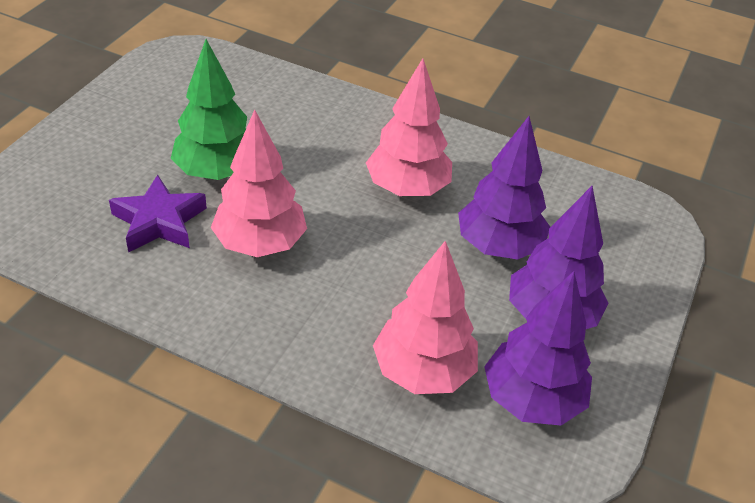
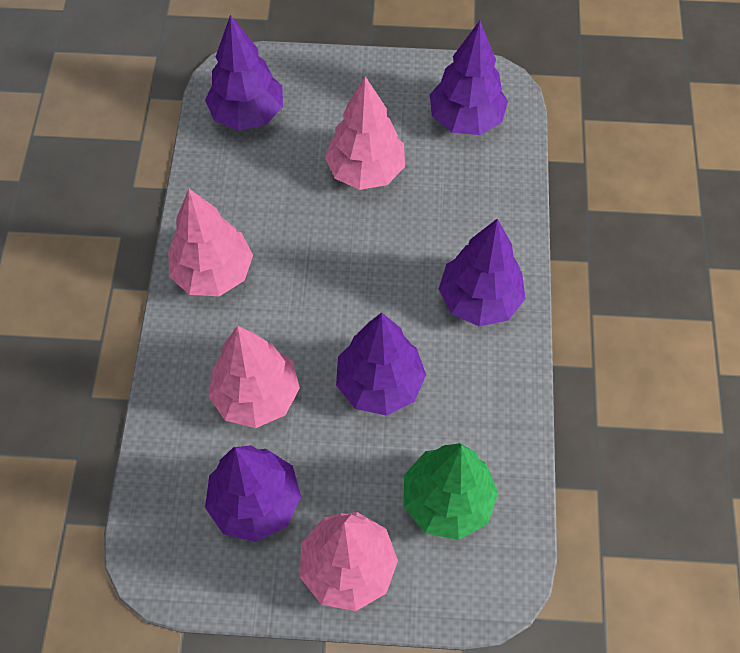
pink tree: [211,110,307,257] [366,58,452,196] [373,241,478,394] = 3 -> [168,189,253,296] [208,326,300,428] [300,512,398,611] [325,76,405,190] = 4
purple star: [109,175,207,252] = 1 -> none = 0
purple tree: [458,116,550,259] [484,271,592,426] [509,186,608,329] = 3 -> [205,15,283,130] [205,445,301,542] [336,313,426,416] [430,21,508,135] [439,219,526,327] = 5

